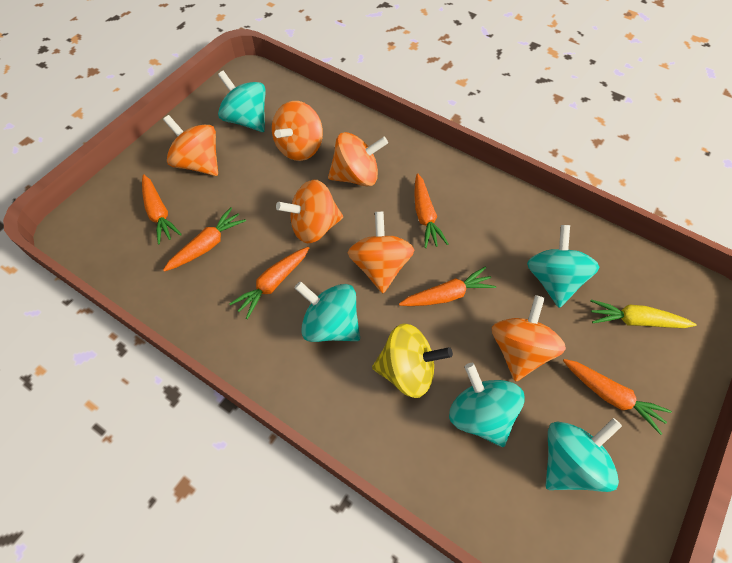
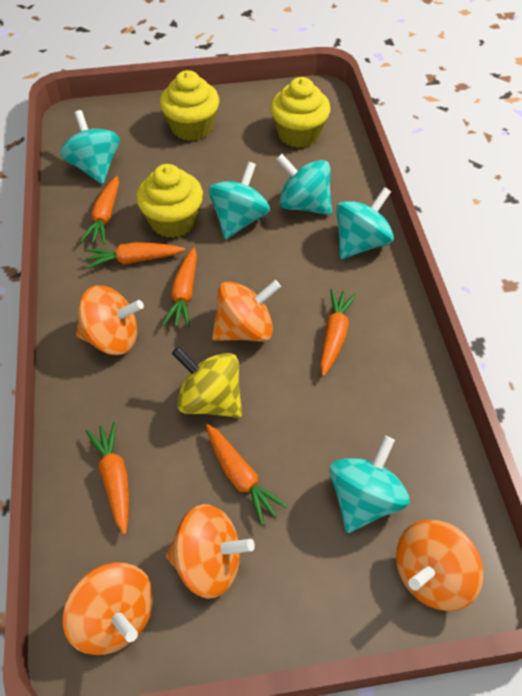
orange spinning top: [163,115,218,176] [272,101,323,161] [276,180,343,244] [328,132,388,186] [348,212,414,293] [492,295,566,382] = 6 -> [63,563,154,655] [76,286,144,355] [166,504,255,599] [212,280,281,341] [396,520,483,611] = 5
yellow carrot: [590,300,696,328] = 1 -> none = 0
yellow cupcake: none = 0 -> [136,164,203,238] [160,70,219,141] [270,77,330,148] = 3

